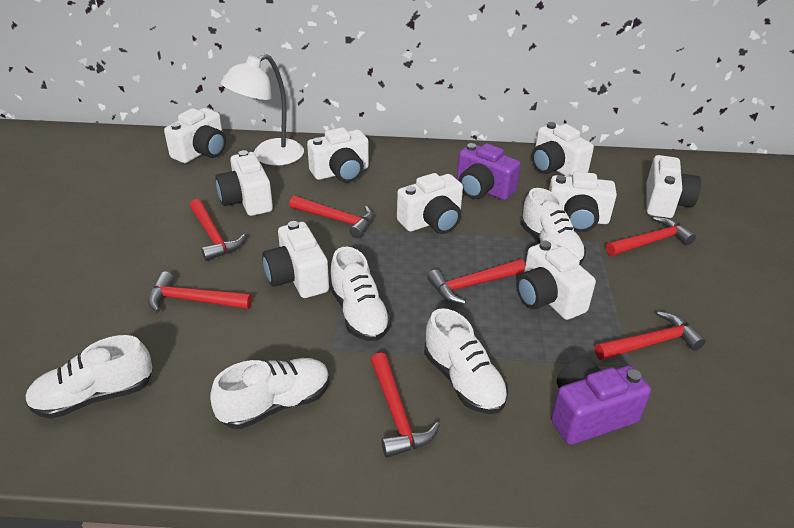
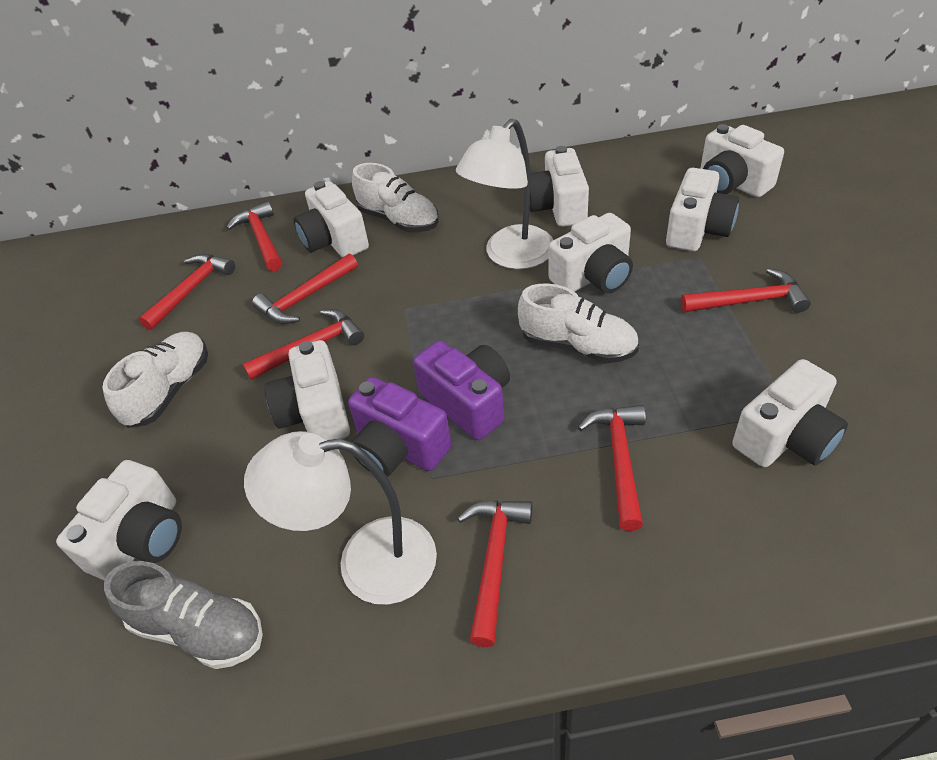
grey shoe: none = 0 -> [104,561,263,669] = 1
white camera: [164,108,226,163] [215,150,273,216] [262,221,329,298] [307,127,369,183] [397,173,463,234] [516,241,596,320] [532,122,594,177] [549,172,617,232] [646,155,701,218] = 9 -> [56,460,182,581] [265,340,350,440] [294,181,369,258] [529,146,589,227] [549,213,633,293] [666,168,739,252] [700,124,784,197] [732,359,848,467] = 8
white lamp: [221,54,304,166] = 1 -> [244,431,437,605] [456,119,553,269] = 2
white shoe: [25,335,152,419] [210,358,330,429] [329,247,392,341] [424,308,508,414] [520,188,586,265] = 5 -> [103,332,208,428] [352,163,439,232] [518,283,639,363] = 3

